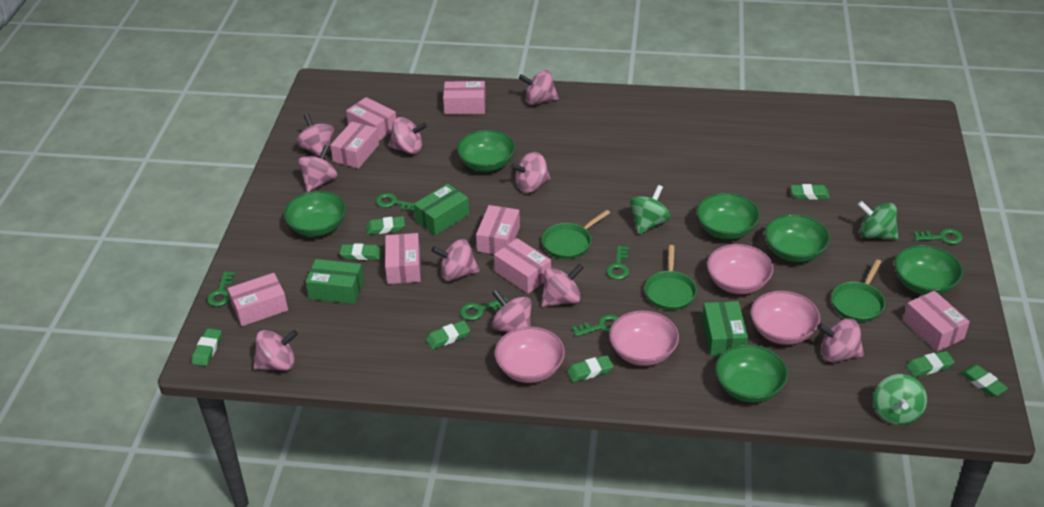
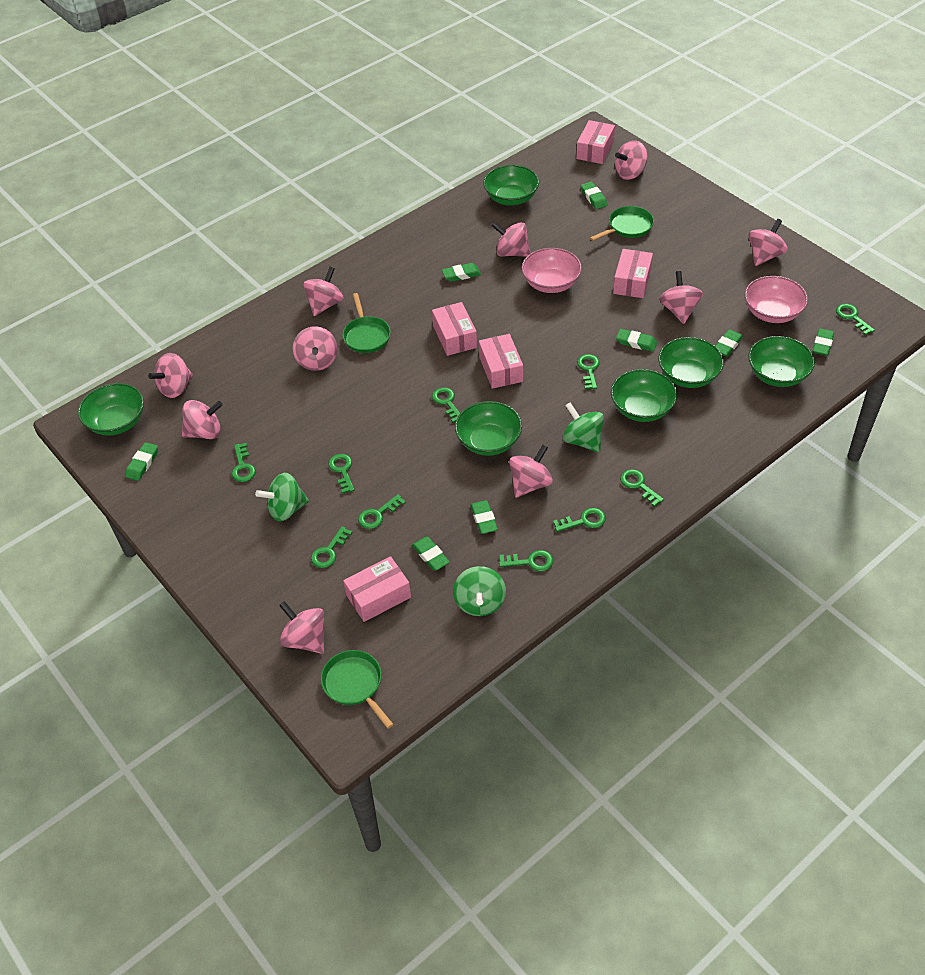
green box: [306,259,364,304] [414,184,469,235] [702,301,748,357] = 3 -> none = 0
green key: [207,272,235,306] [376,193,414,212] [460,298,507,320] [572,314,619,337] [606,246,629,279] [913,228,963,244] = 6 -> [232,443,256,482] [311,526,353,568] [328,454,355,494] [358,494,406,529] [432,387,460,423] [499,550,553,572] [553,508,606,532] [577,354,600,389] [620,469,664,507] [836,303,875,335] = 10
pink bowl: [495,327,565,383] [609,310,679,366] [707,244,774,294] [751,291,820,345] = 4 -> [522,248,582,293] [745,276,808,323] = 2
pink box: [228,273,288,326] [330,121,379,169] [346,97,396,141] [385,233,421,284] [443,81,486,115] [476,205,520,254] [494,238,551,294] [903,291,970,352] = 8 -> [343,556,411,622] [432,302,477,356] [479,334,523,389] [576,120,615,164] [613,249,653,298] = 5

